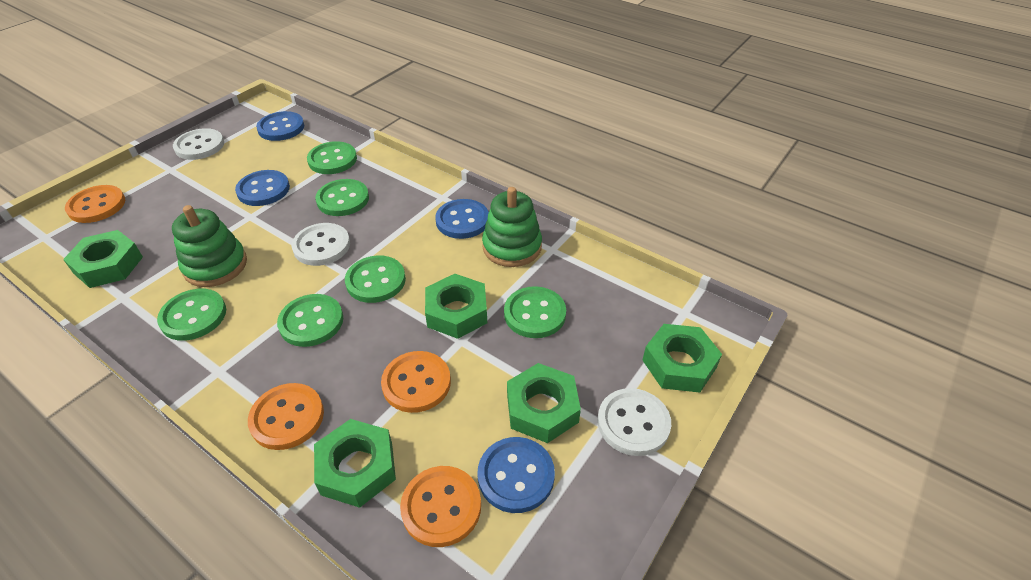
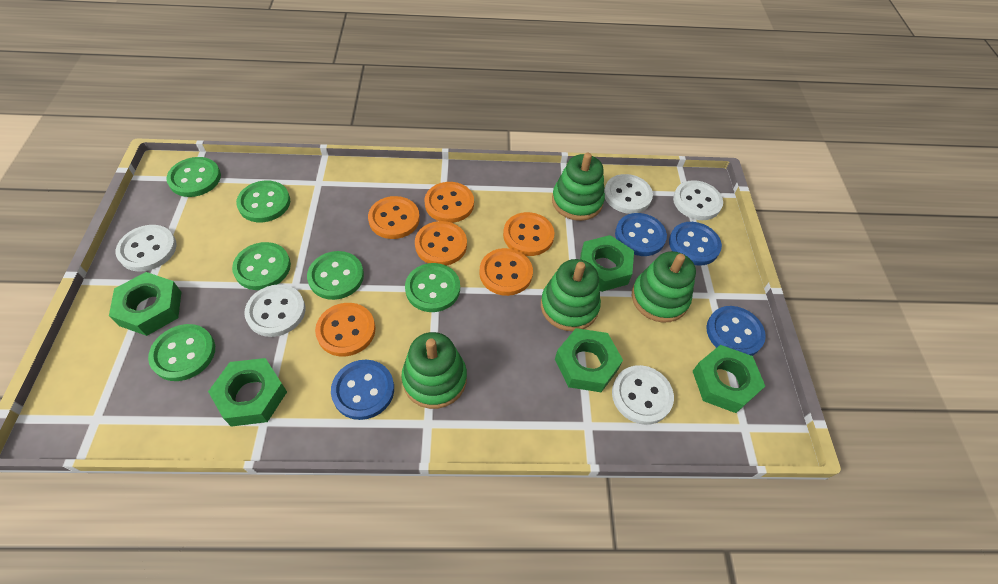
green stacking toy: [172,205,247,287] [482,187,542,267] = 2 -> [401,332,467,409] [541,259,601,331] [552,153,605,221] [632,251,696,323] = 4
orange button: [65,185,125,223] [248,383,324,450] [381,351,451,413] [400,466,481,547] = 4 -> [315,303,375,357] [368,196,420,239] [415,221,467,266] [425,182,474,223] [479,248,533,296] [503,212,555,256] = 6
white button: [173,128,224,160] [292,223,350,266] [597,388,671,456] = 3 -> [116,225,177,272] [244,284,305,337] [604,174,653,214] [612,365,674,425] [673,180,723,220] = 5

